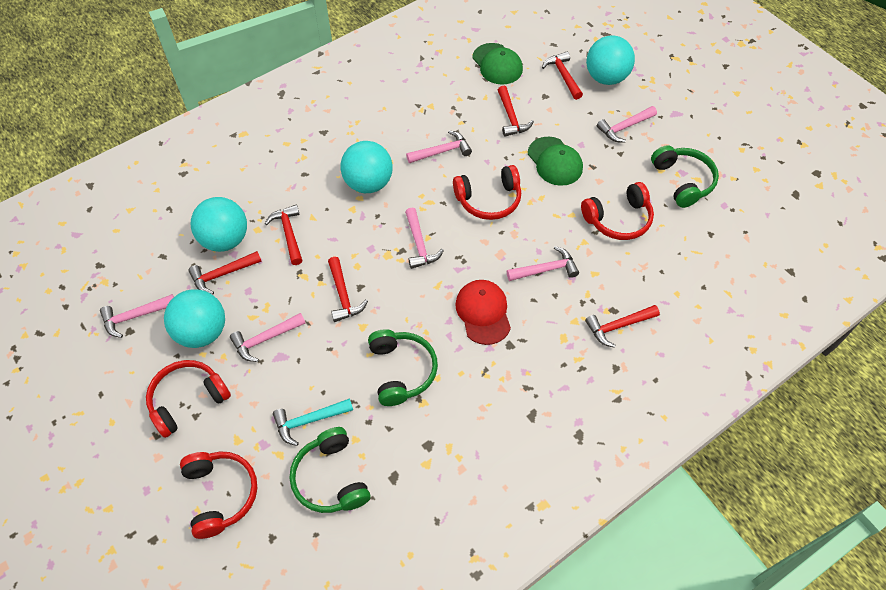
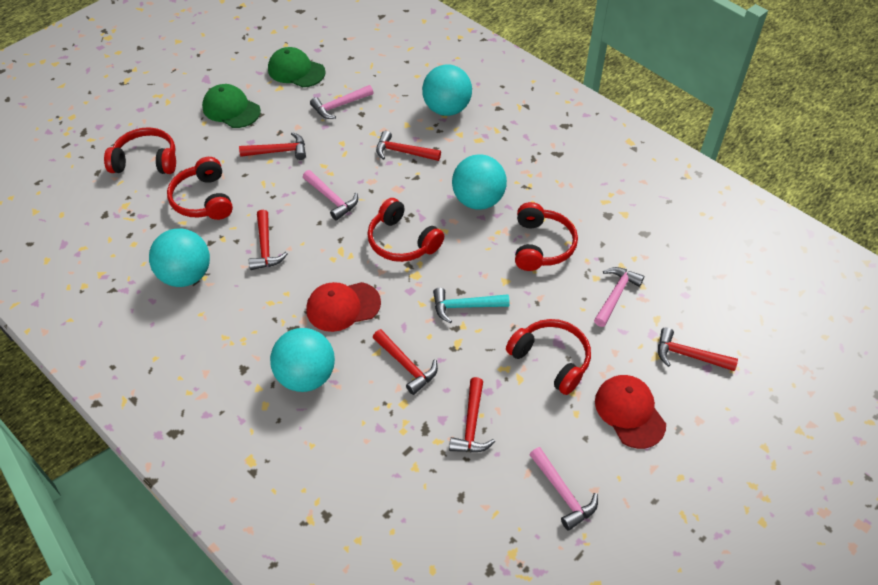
green headphones: [290,427,370,513] [368,329,438,406] [651,145,719,208] = 3 -> none = 0
pink hammer: [100,294,174,338] [230,313,306,362] [405,208,444,269] [406,130,472,163] [507,246,579,281] [597,106,657,143] = 6 -> [303,170,358,221] [310,85,373,119] [530,447,598,531] [594,267,644,327] = 4
red cap: [455,280,511,345] = 1 -> [306,282,381,332] [595,375,666,449] = 2
red headphones: [146,360,231,438] [180,451,257,539] [453,165,521,220] [581,182,654,240] = 4 -> [104,127,176,174] [167,157,233,220] [367,198,444,262] [506,319,591,395] [515,202,578,271] = 5

